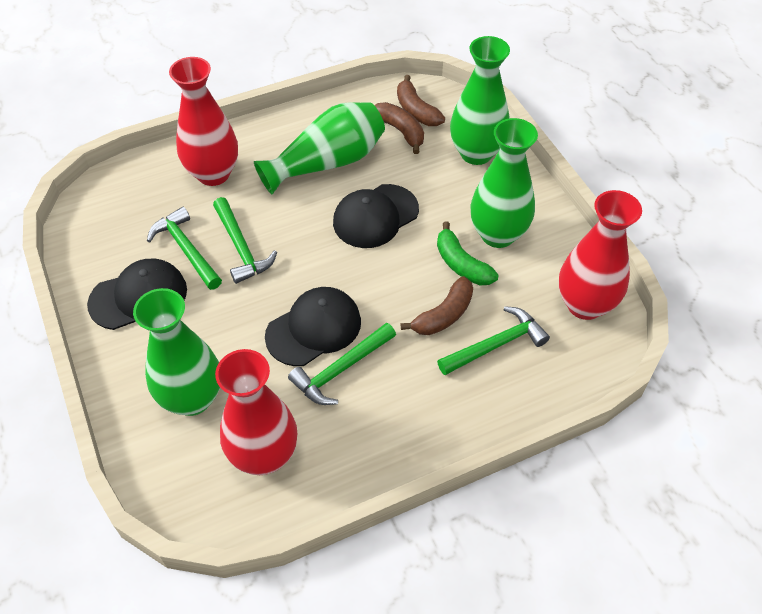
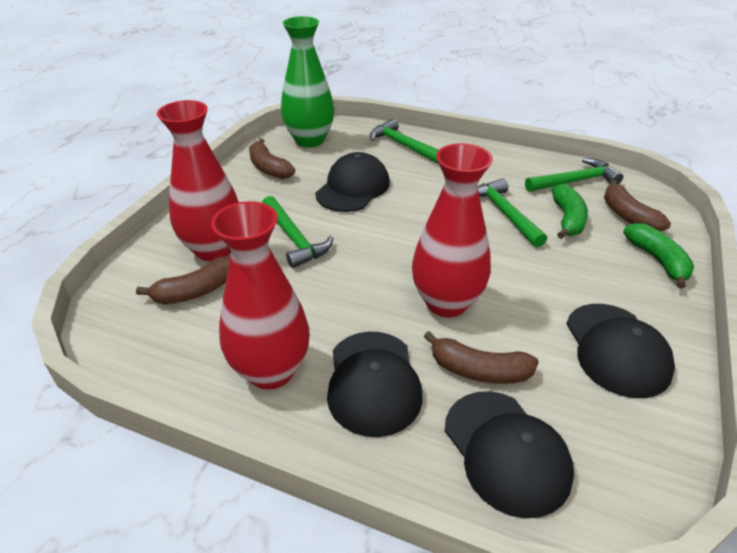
black cap: [87,259,187,330] [265,287,361,366] [333,184,419,248] = 3 -> [315,152,390,212] [327,331,423,437] [445,391,574,518] [566,304,675,398] = 4
brown banana: [374,102,424,154] [397,75,445,126] [401,276,473,335] = 3 -> [136,256,230,304] [249,139,295,179] [424,331,539,384] [604,180,671,232] = 4
green banana: [437,221,499,285] = 1 -> [551,184,588,239] [623,223,694,289] = 2
green vase: [133,288,220,416] [254,102,385,194] [450,36,510,165] [470,118,538,248] = 4 -> [281,16,334,148] = 1

